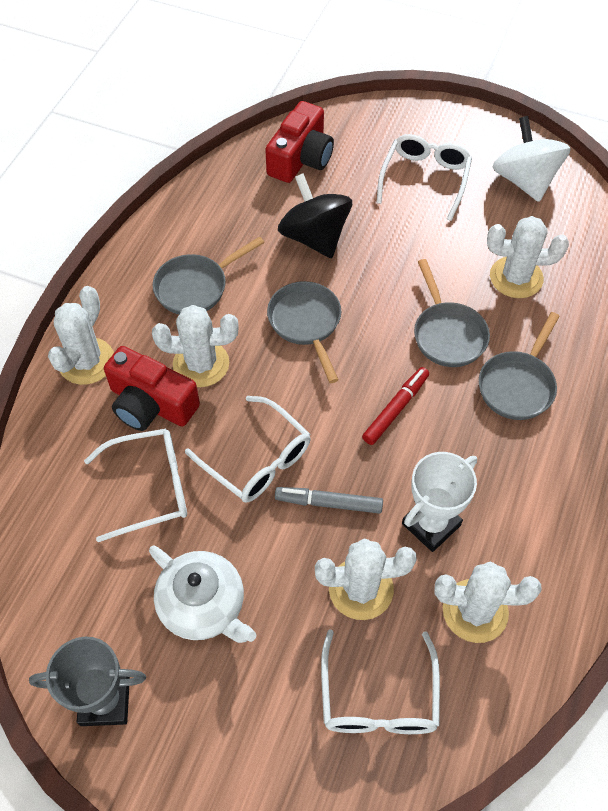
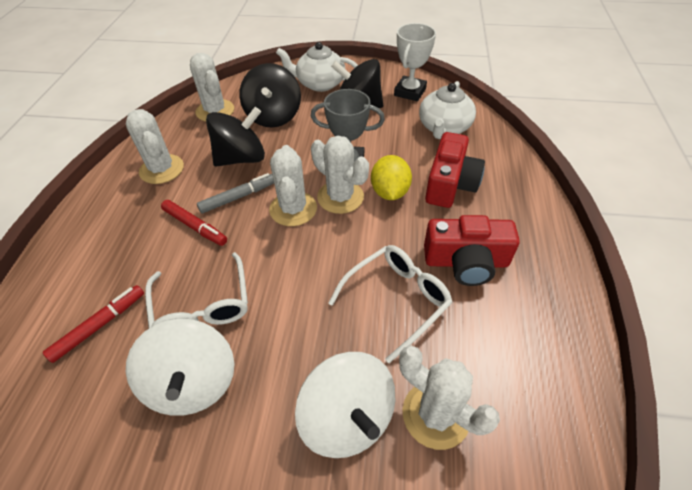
black spinning top: [278,173,352,258] = 1 -> [206,107,265,167] [239,63,301,128] [331,59,383,108] = 3
grey pan: [153,237,265,315] [267,281,341,383] [414,259,490,367] [479,312,560,420] = 4 -> none = 0
red marker: [362,367,429,445] = 1 -> [43,285,144,363] [161,200,227,246] = 2
white glasses: [84,429,187,542] [185,396,310,502] [321,630,440,734] [376,134,472,221] = 4 -> [145,252,248,328] [328,245,453,363] = 2
white spinning top: [493,116,571,202] = 1 -> [126,319,234,416] [295,352,396,458] = 2
white teapot: [149,545,257,643] = 1 -> [276,42,358,92] [419,81,476,139] = 2
yellow lemon: none = 0 -> [371,155,412,200] = 1

